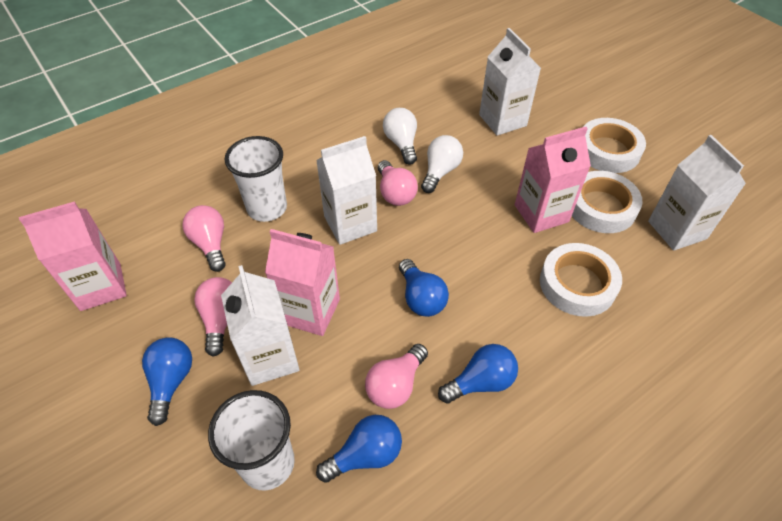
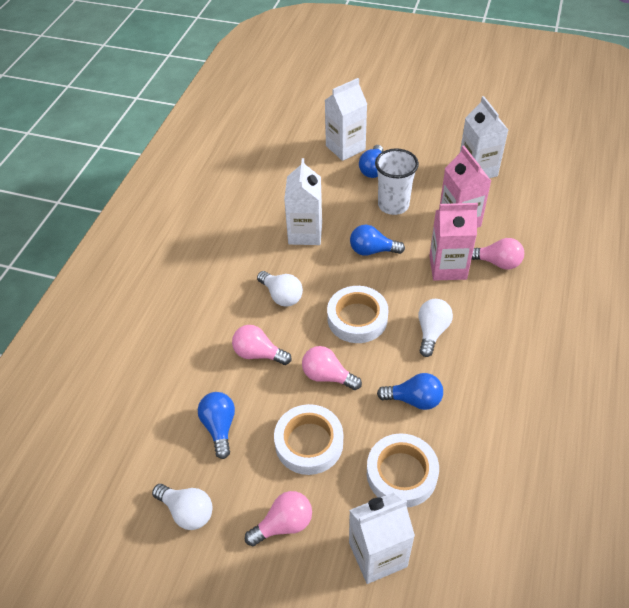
pink carton: [19,201,127,311] [265,229,340,336] [515,127,591,233] = 3 -> [429,203,478,281] [439,146,491,228] = 2
white cup: [208,390,295,491] [225,136,287,222] = 2 -> [375,149,419,215] = 1
white light bulb: [383,108,417,165] [421,135,463,193] = 2 -> [152,484,212,530] [257,271,303,307] [418,299,453,357] = 3

